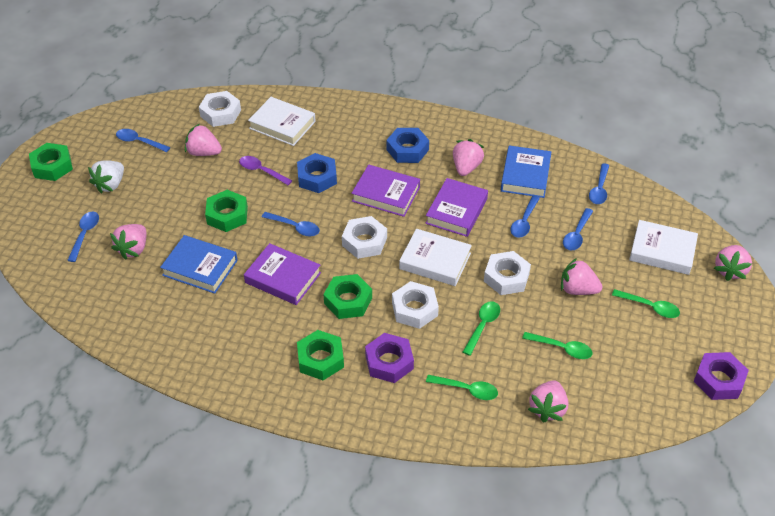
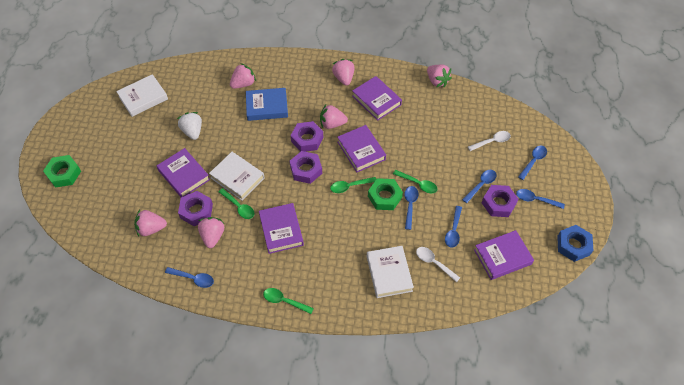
blue book: [160,235,238,294] [501,145,551,198] = 2 -> [246,88,288,121] = 1
blue nut: [297,153,337,193] [387,128,429,163] = 2 -> [557,225,594,262] = 1
green nut: [29,143,73,181] [205,190,248,232] [297,330,344,380] [324,274,372,319] = 4 -> [43,155,81,188] [368,178,403,210] = 2
purple book: [244,243,321,305] [352,165,420,217] [425,178,488,237] = 3 -> [157,148,210,197] [259,203,304,254] [337,125,386,172] [352,76,402,121] [474,230,534,280] = 5
purple nut: [365,333,414,383] [694,352,749,400] = 2 -> [178,191,213,226] [290,151,322,184] [291,121,323,152] [482,185,519,217] = 4
purple spoon: [239,156,292,185] = 1 -> none = 0
white nut: [199,91,241,127] [342,216,387,259] [392,281,439,329] [484,251,531,295] = 4 -> none = 0
white spoon: none = 0 -> [416,247,460,282] [468,131,511,151] = 2

